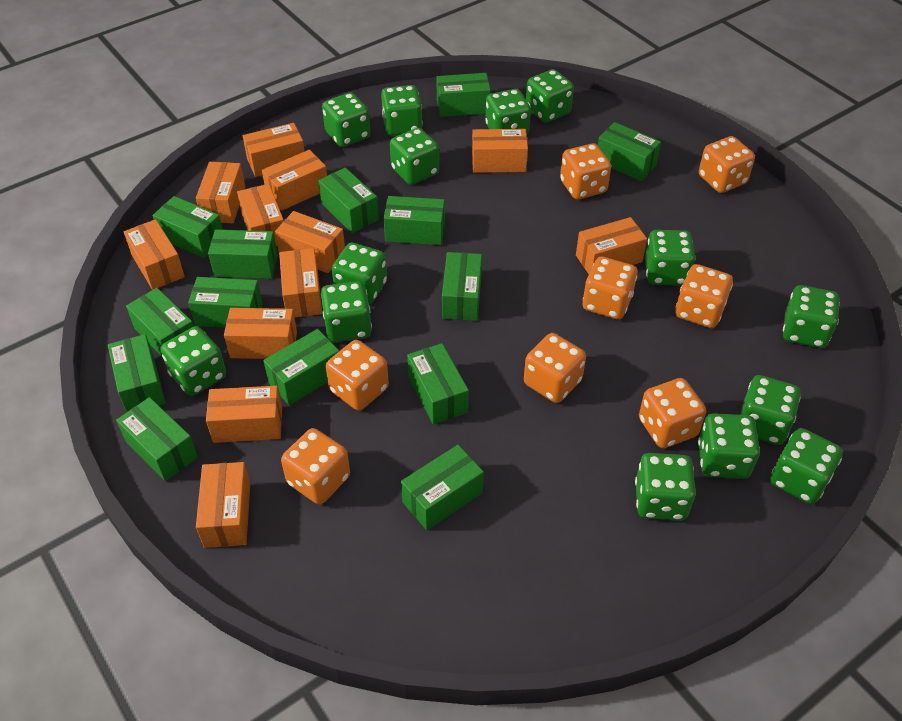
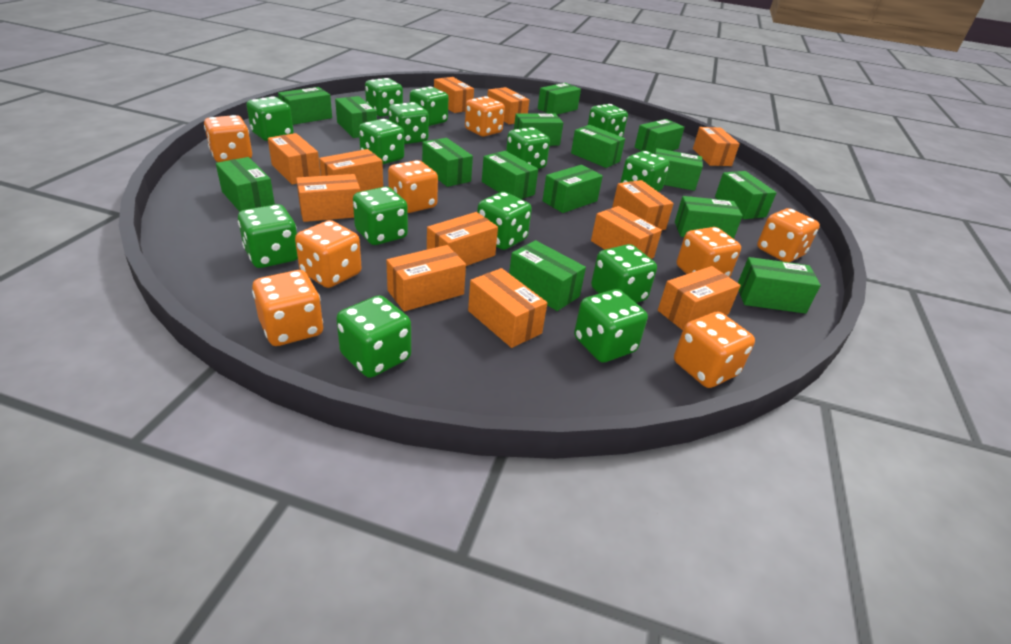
green box: [108,334,166,412] [116,397,198,481] [126,288,194,356] [153,196,223,258] [188,277,263,328] [208,230,278,279] [263,329,339,405] [318,167,379,233] [383,196,445,245] [401,445,484,530] [407,343,469,425] [436,73,491,117] [442,252,482,321] [598,122,661,181] = 14 -> [216,157,275,212] [278,87,332,125] [335,96,377,138] [422,138,473,187] [482,151,538,199] [509,240,586,311] [514,113,563,146] [538,83,581,115] [542,165,603,213] [571,125,625,168] [635,119,684,154] [655,148,703,191] [675,196,743,239] [715,171,777,219] [738,257,821,314] = 15

